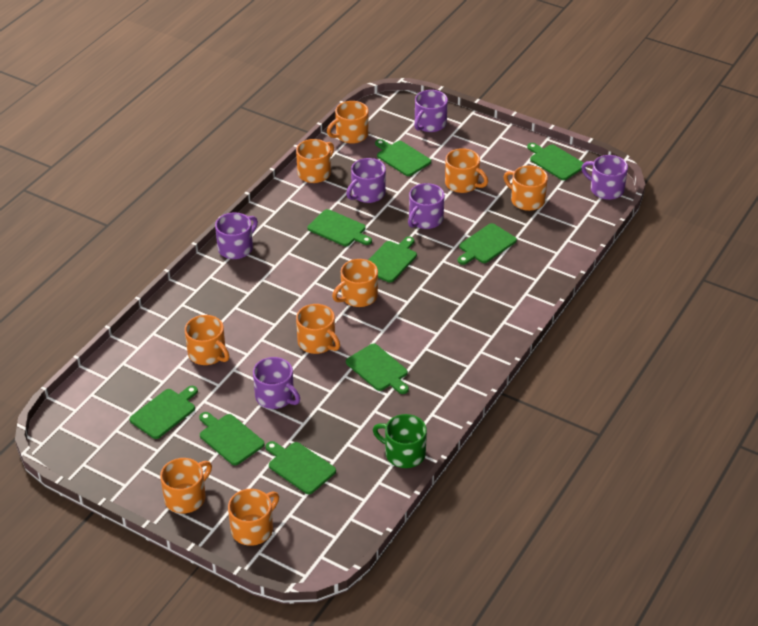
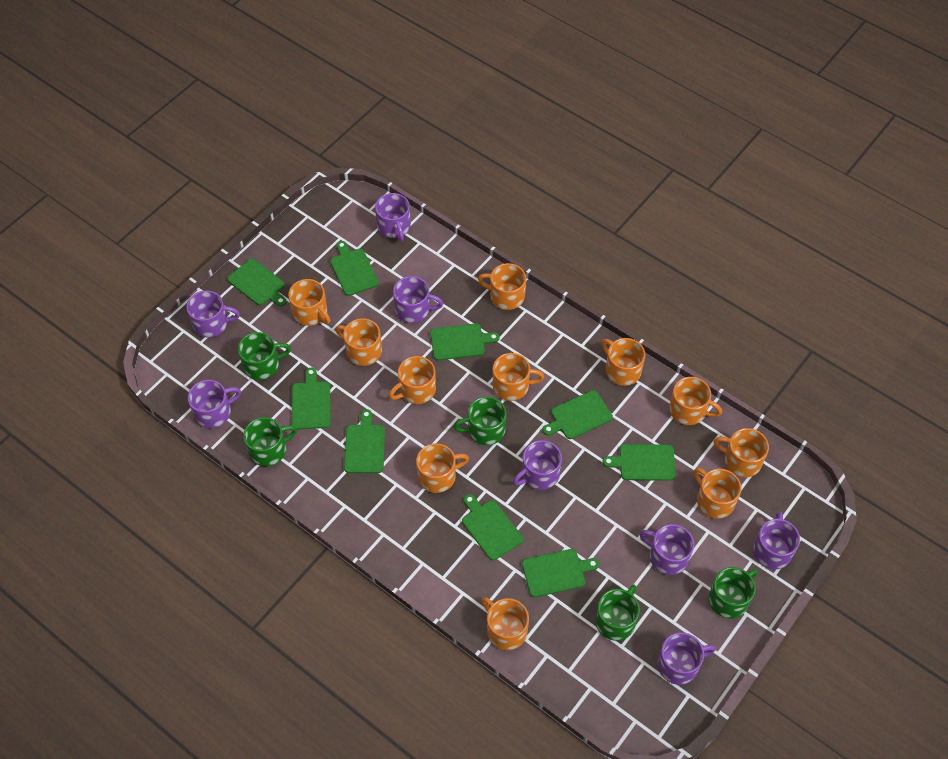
green mug: [373,414,427,468] = 1 -> [238,332,291,380] [243,417,297,466] [454,397,506,445] [595,585,640,641] [709,567,758,619] = 5
orange mug: [160,458,212,514] [185,315,229,365] [228,489,279,546] [296,139,334,183] [296,304,340,354] [327,101,368,144] [332,259,378,307] [445,148,488,193] [504,165,548,211] = 9 -> [288,279,330,326] [335,318,382,366] [389,356,436,404] [416,443,469,493] [478,263,526,310] [481,597,529,650] [493,353,544,401] [601,338,645,386] [669,377,722,425] [693,468,741,519] [714,428,769,477] = 11
purple mug: [215,212,258,259] [253,357,300,409] [346,158,386,203] [408,183,445,229] [414,90,448,132] [581,155,628,200] = 6 -> [186,290,240,338] [188,380,241,428] [375,193,411,241] [393,276,443,323] [513,440,562,490] [639,524,694,575] [657,632,716,685] [753,511,800,569] = 8

